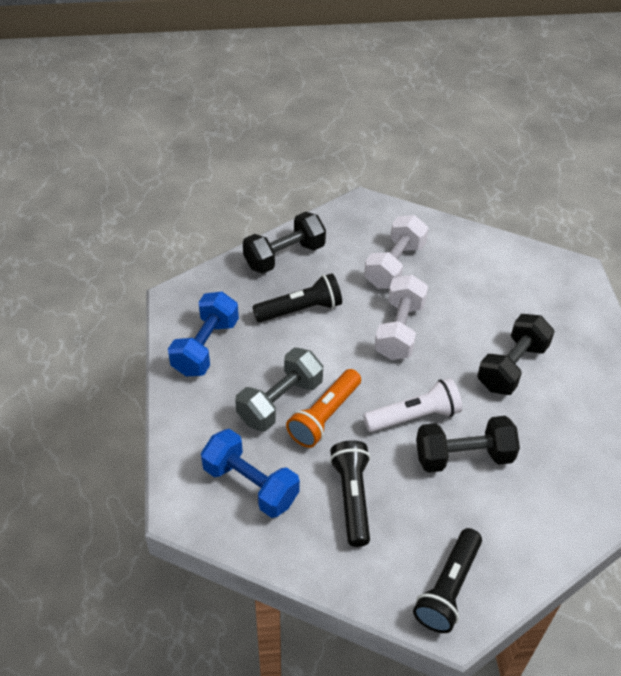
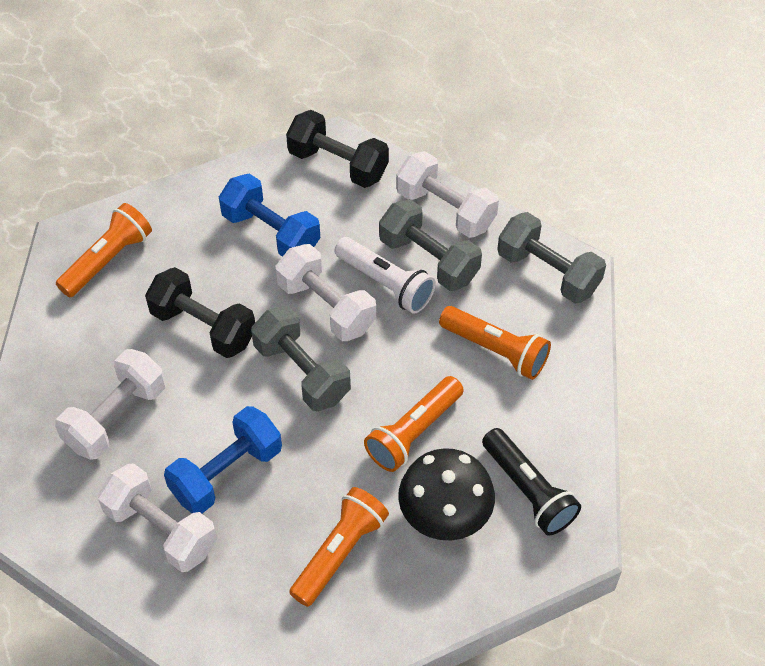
black dumbbell: [243,212,326,274] [416,416,520,473] [477,314,555,395] = 3 -> [145,267,255,358] [286,110,389,188] = 2
black flashlight: [252,273,342,322] [330,440,370,547] [413,528,482,633] = 3 -> [482,428,581,535] = 1
black mushroom: none = 0 -> [398,448,495,540] = 1
grey dumbbell: [235,348,323,432] = 1 -> [251,306,351,411] [379,199,482,291] [497,212,606,304] = 3
orange flashlight: [286,369,361,448] = 1 -> [56,203,152,297] [289,487,389,607] [364,376,464,472] [439,306,551,380] = 4
white dumbbell: [364,215,429,289] [374,275,428,360] = 2 -> [55,349,166,460] [97,463,217,572] [276,244,376,341] [396,151,499,238] = 4

